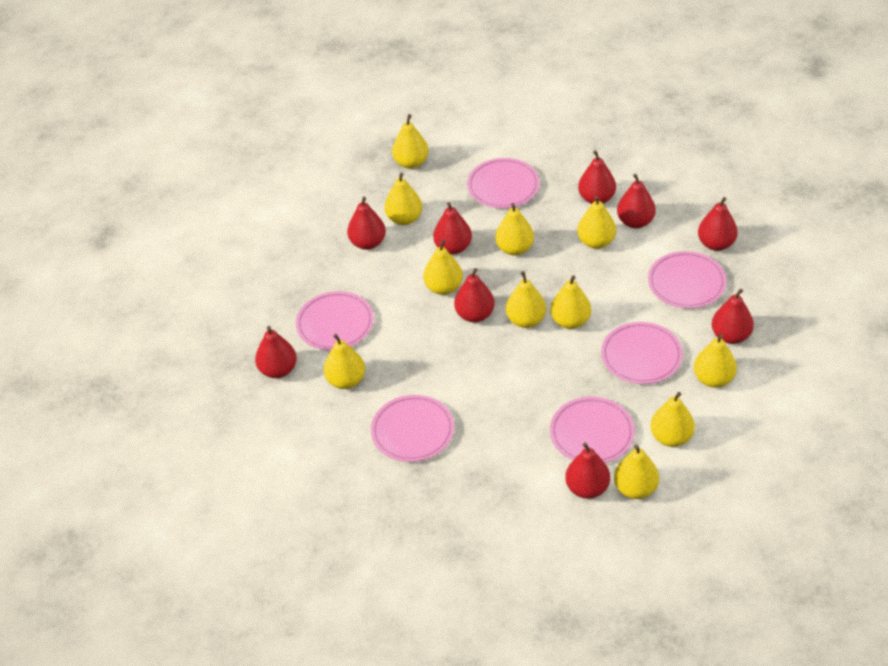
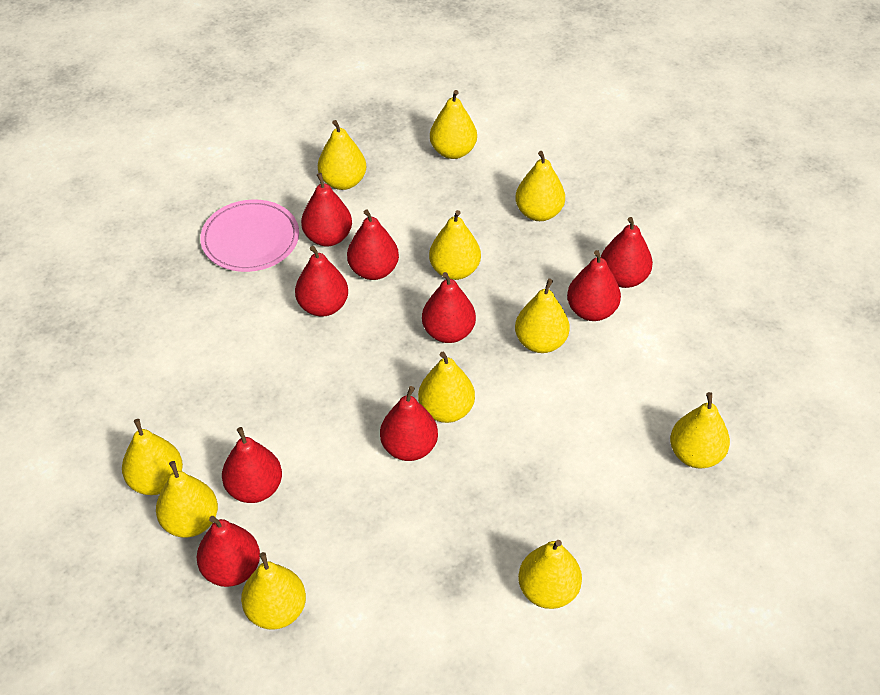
pink plate: [296,291,374,350] [371,395,454,462] [467,158,540,208] [550,397,635,463] [601,322,683,384] [648,251,727,309] = 6 -> [200,199,299,272] = 1

